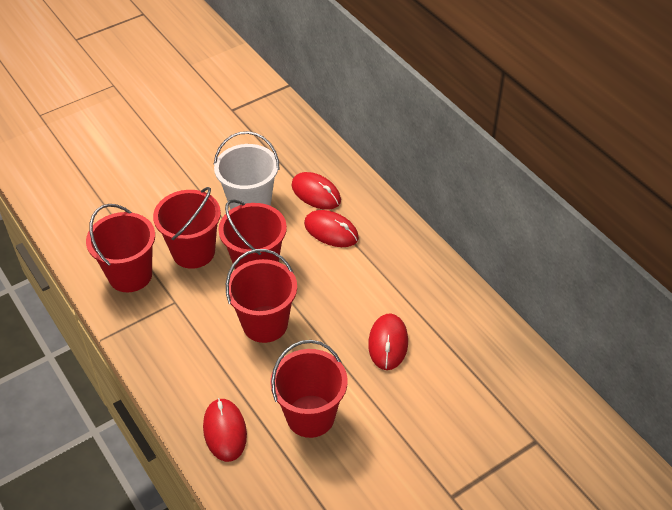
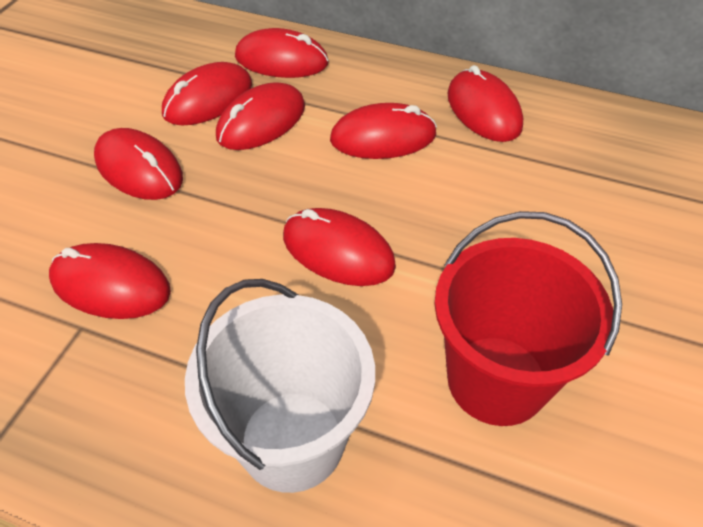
red bucket: [86,204,155,292] [153,187,221,269] [218,199,287,269] [226,249,297,343] [270,340,348,438] = 5 -> [434,211,622,426] = 1
red mouse: [203,398,247,462] [291,172,341,210] [304,210,359,247] [368,313,408,370] = 4 -> [49,243,171,319] [94,128,183,200] [162,62,252,125] [216,82,305,150] [235,28,329,78] [283,208,396,286] [330,103,437,159] [447,65,523,142] = 8

